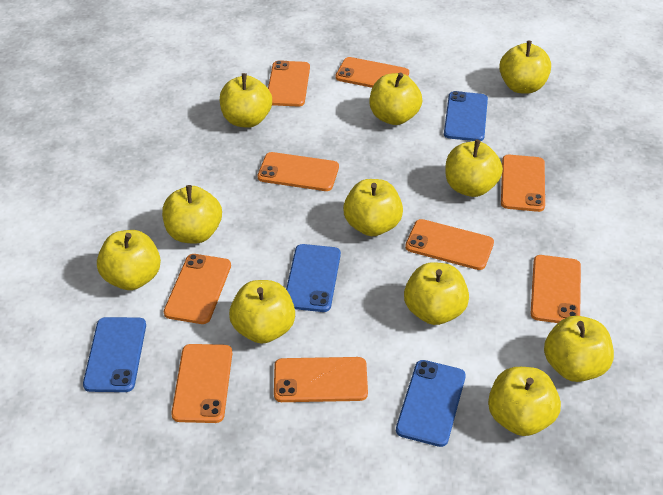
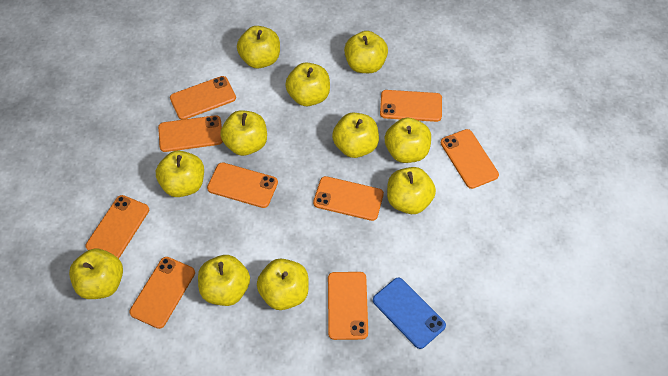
blue phone: [83,317,146,392] [286,244,341,312] [396,360,466,447] [444,91,488,141] = 4 -> [373,277,446,349] = 1

